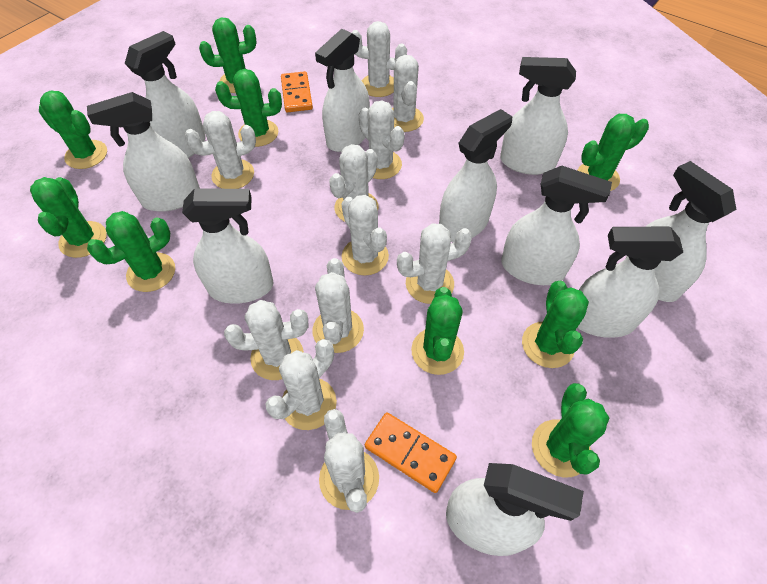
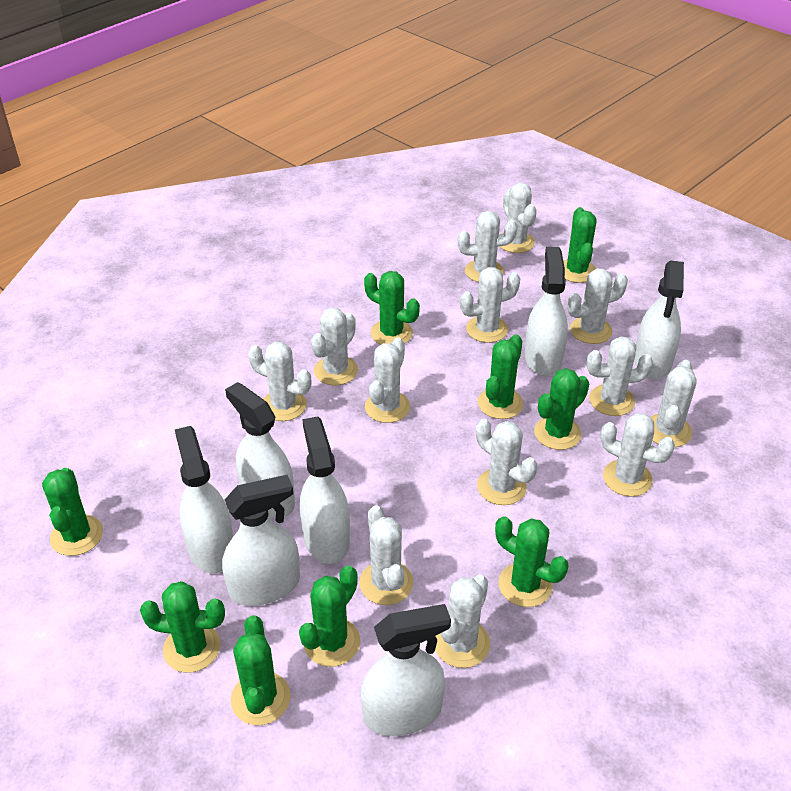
orange domino: [281,71,313,112] [365,412,457,493] = 2 -> none = 0
white cactus: [184,111,256,189] [224,300,309,380] [266,339,337,430] [312,258,364,353] [319,409,379,513] [329,144,379,222] [341,195,389,276] [352,21,407,97] [359,100,405,179] [392,55,424,132] [397,223,472,304] = 11 -> [248,342,311,421] [311,307,358,385] [359,505,413,605] [365,337,410,423] [435,574,490,668] [458,211,517,282] [460,267,520,343] [476,418,537,505] [499,183,537,253] [568,269,628,344] [587,336,653,416] [600,413,675,497] [650,360,697,447] = 13
white spray bottle: [87,92,200,212] [125,31,206,158] [182,188,274,304] [315,29,370,152] [439,109,512,242] [446,463,584,556] [500,57,576,175] [501,166,612,285] [577,227,683,338] [625,161,737,302] = 10 -> [175,426,233,574] [222,475,300,606] [225,382,295,518] [300,416,350,564] [361,604,451,736] [525,247,568,376] [634,260,684,379] = 7

